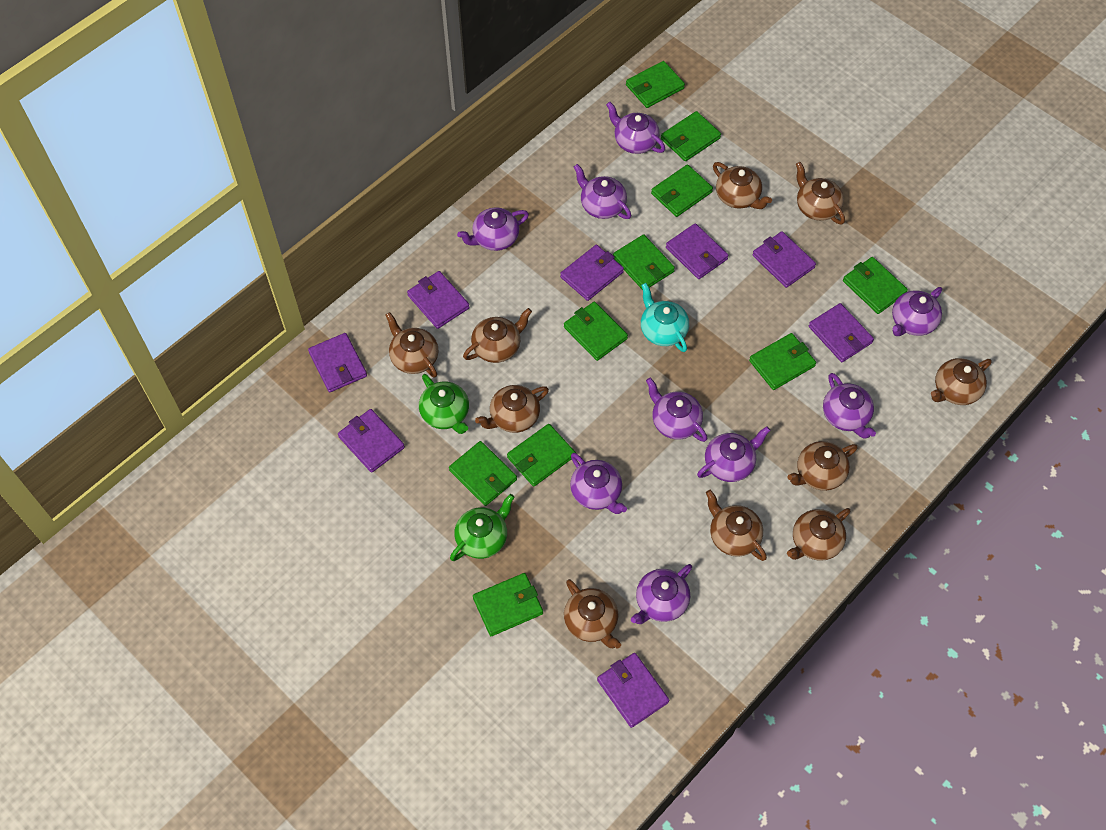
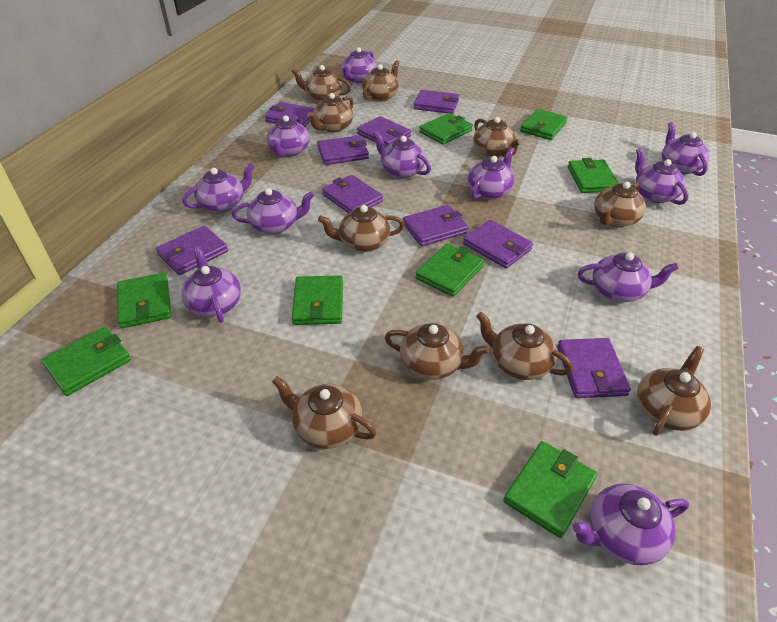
green teapot: [419,374,469,434] [450,494,514,561] = 2 -> none = 0
green wallet: [449,441,517,506] [473,573,543,636] [507,424,576,487] [564,302,628,361] [613,234,675,290] [626,61,685,108] [651,164,713,217] [661,111,721,161] [749,333,816,390] [843,257,908,314] = 10 -> [41,327,131,396] [117,273,172,328] [292,275,343,325] [415,243,484,297] [419,113,473,145] [503,441,597,538] [520,109,568,140] [568,158,619,193] = 8
purple teapot: [457,207,529,251] [570,453,627,514] [574,164,631,219] [606,102,665,154] [631,564,692,624] [646,378,707,442] [697,426,770,482] [823,373,876,439] [892,287,942,336] = 9 -> [181,246,241,323] [182,163,255,212] [232,188,315,234] [267,115,309,157] [341,47,377,83] [373,131,431,178] [468,147,515,200] [573,483,689,565] [578,252,679,302] [635,148,689,205] [662,122,709,176] = 11
purple wallet: [308,333,367,392] [338,409,405,473] [407,271,470,329] [560,245,624,301] [597,653,669,728] [666,223,729,279] [752,231,816,288] [809,303,874,362] = 8 -> [156,226,228,275] [265,102,315,127] [317,135,369,165] [322,175,383,213] [357,116,411,147] [403,205,469,246] [414,90,459,114] [463,220,533,269] [557,338,631,398] = 9
turquoise teapot: [641,283,689,352] = 1 -> none = 0

